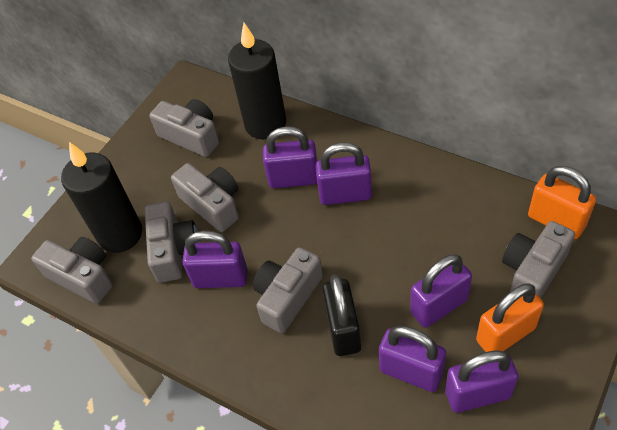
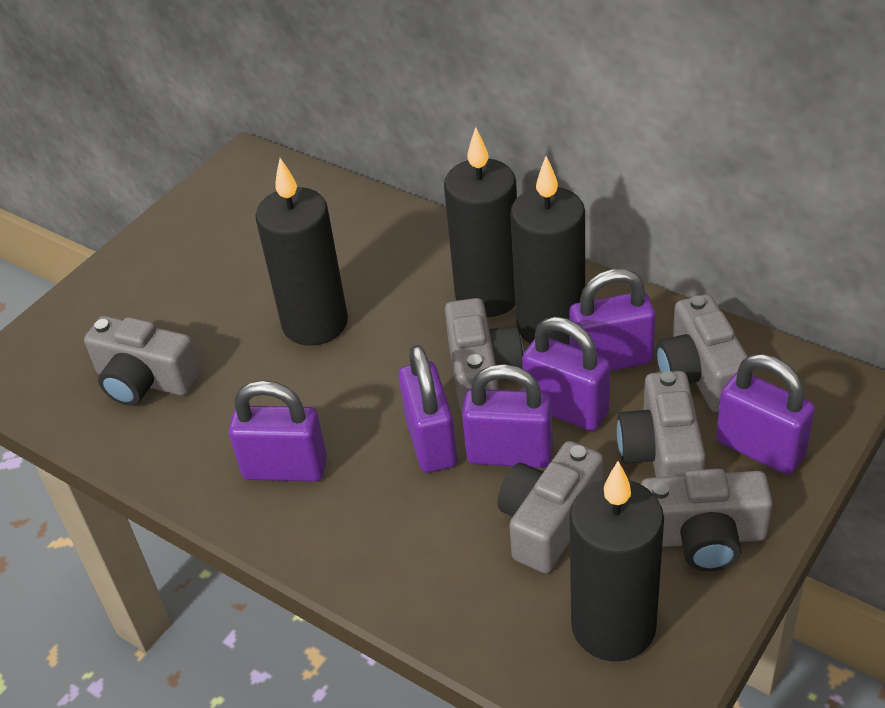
black candle: [61,142,142,253] [228,23,286,139] = 2 -> [255,158,348,346] [444,127,517,317] [510,156,585,345] [569,461,664,661] = 4
black padlock: [322,274,361,356] = 1 -> none = 0
orange padlock: [476,283,544,352] [528,166,596,239] = 2 -> none = 0

